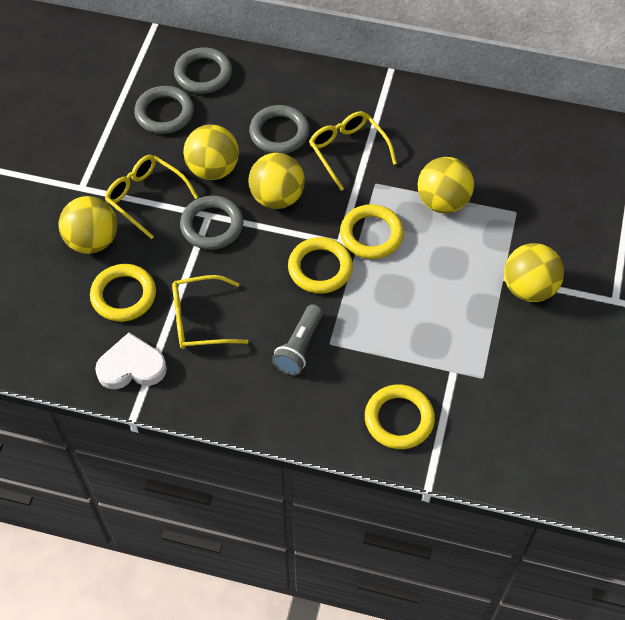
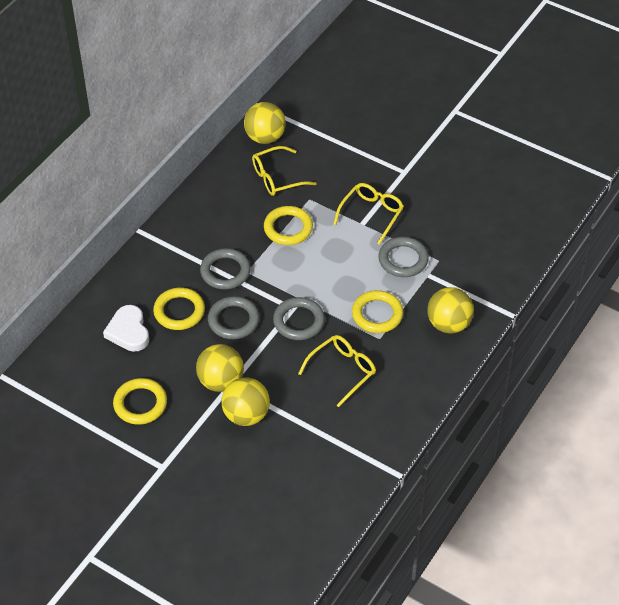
grey flashlight: [272,304,323,375] = 1 -> none = 0
yellow ball: [59,196,117,254] [183,125,239,180] [249,153,305,209] [418,157,474,213] [504,243,564,302] = 5 -> [196,344,244,392] [221,377,270,426] [244,102,286,144] [427,287,474,334] = 4

